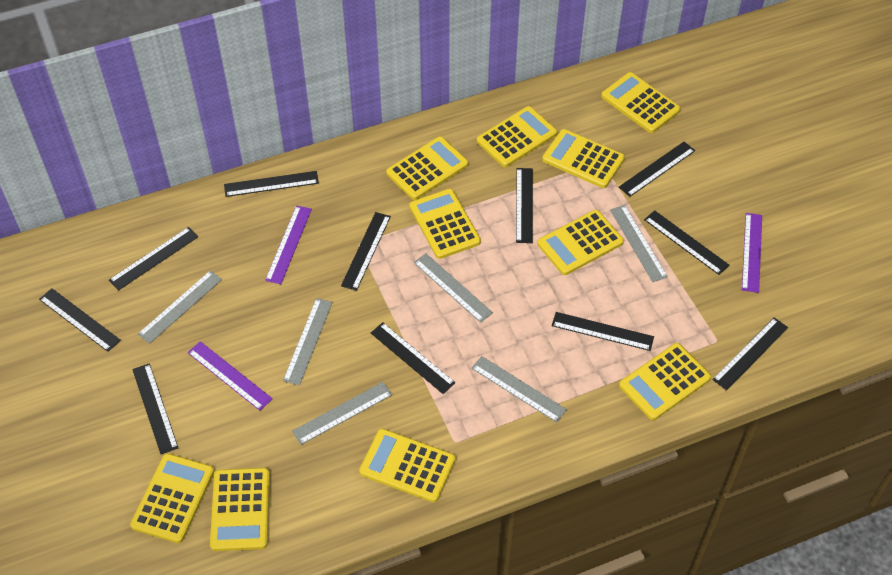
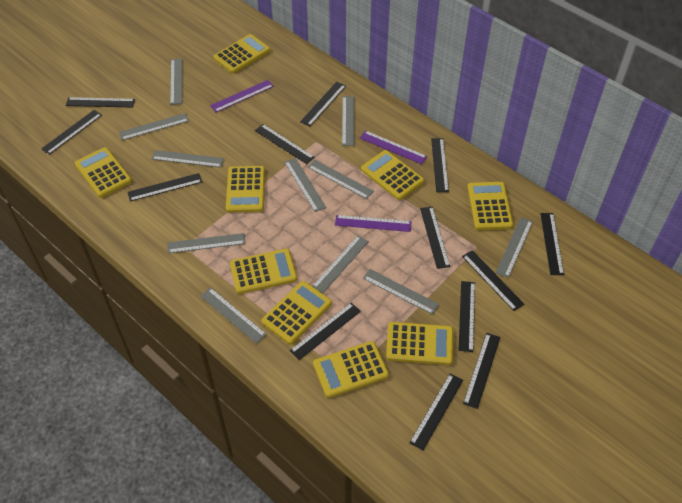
black ruler: [39,288,121,352] [109,227,198,291] [132,363,178,454] [224,171,319,197] [341,212,391,291] [371,322,455,394] [516,168,533,243] [552,312,654,351] [619,142,695,197] [644,210,730,275] [712,317,788,390] = 11 -> [41,110,102,155] [66,97,135,108] [128,173,202,201] [255,124,314,164] [290,303,361,360] [300,82,346,126] [409,373,463,450] [420,207,450,269] [431,138,449,192] [459,281,475,352] [462,250,524,311] [463,333,500,409] [540,213,564,275] = 13
grey ruler: [138,271,222,344] [283,298,333,385] [292,382,392,445] [414,253,493,323] [471,356,567,422] [610,205,668,282] = 6 -> [119,113,189,140] [152,150,224,168] [167,233,246,253] [170,59,182,105] [200,287,267,344] [284,158,326,212] [308,160,374,199] [312,235,369,294] [342,96,354,146] [363,269,439,315] [496,217,533,278] = 11
yellow calculator: [130,453,214,543] [210,468,270,551] [359,429,455,502] [386,137,468,200] [409,189,481,259] [477,106,557,167] [537,210,624,275] [542,129,625,188] [601,72,680,133] [619,343,711,420] = 10 -> [75,147,132,198] [213,34,270,74] [226,166,265,212] [230,248,297,294] [261,281,332,345] [313,341,389,398] [361,150,424,200] [386,322,453,365] [467,182,513,230] = 9

